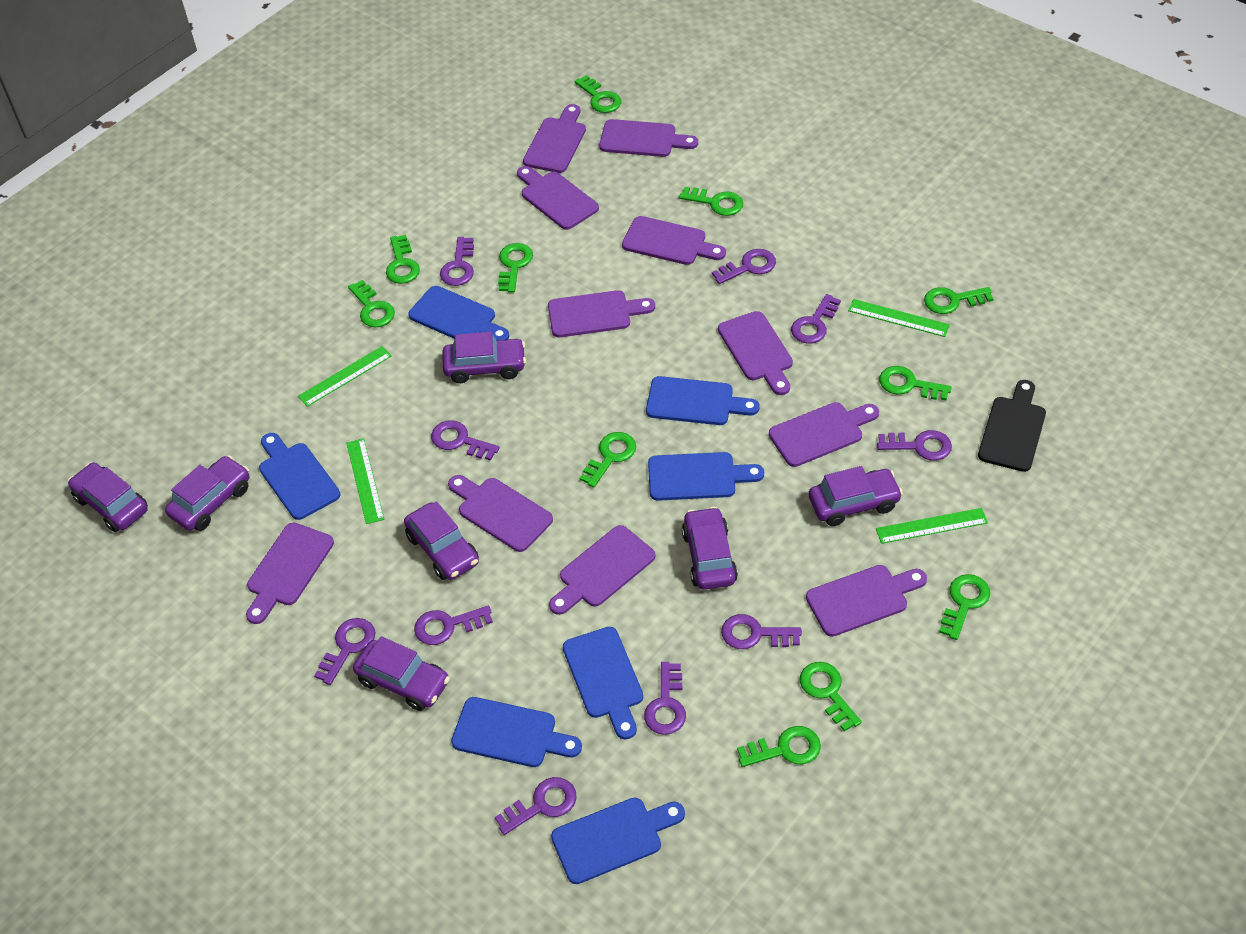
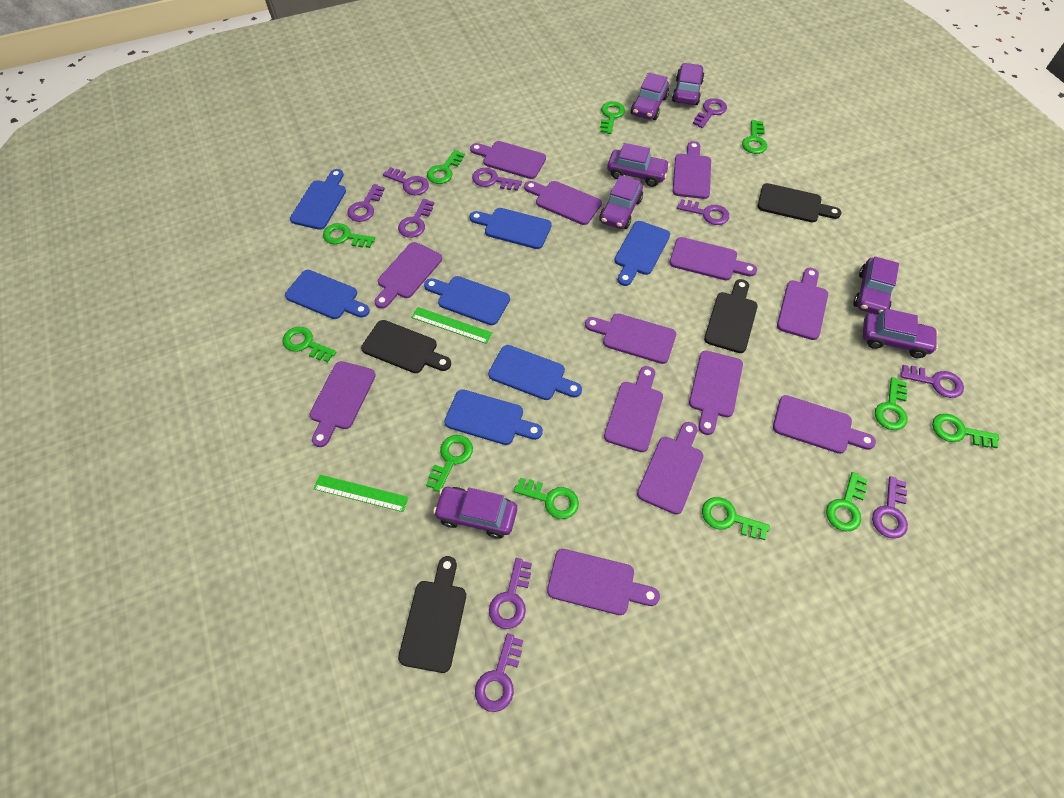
black cutting board: [978,380,1046,472] = 1 -> [361,320,451,373] [398,556,466,673] [704,279,758,353] [757,183,842,222] = 4
green ruler: [298,346,392,407] [346,438,384,524] [848,299,950,337] [876,508,988,544] = 4 -> [313,475,409,512] [411,307,492,344] = 2
purple cutting board: [246,522,334,624] [448,475,553,552] [517,166,599,230] [523,104,586,173] [548,290,655,337] [549,525,655,615] [599,119,698,157] [622,216,726,265] [718,311,793,395] [769,402,879,467] [806,565,927,637] = 11 -> [310,361,376,447] [375,242,442,309] [470,141,546,179] [524,181,602,225] [547,549,660,615] [585,313,676,364] [604,366,663,452] [637,422,703,514] [669,237,757,280] [672,141,711,199] [689,351,743,435] [773,395,876,454] [777,268,828,340] = 13

